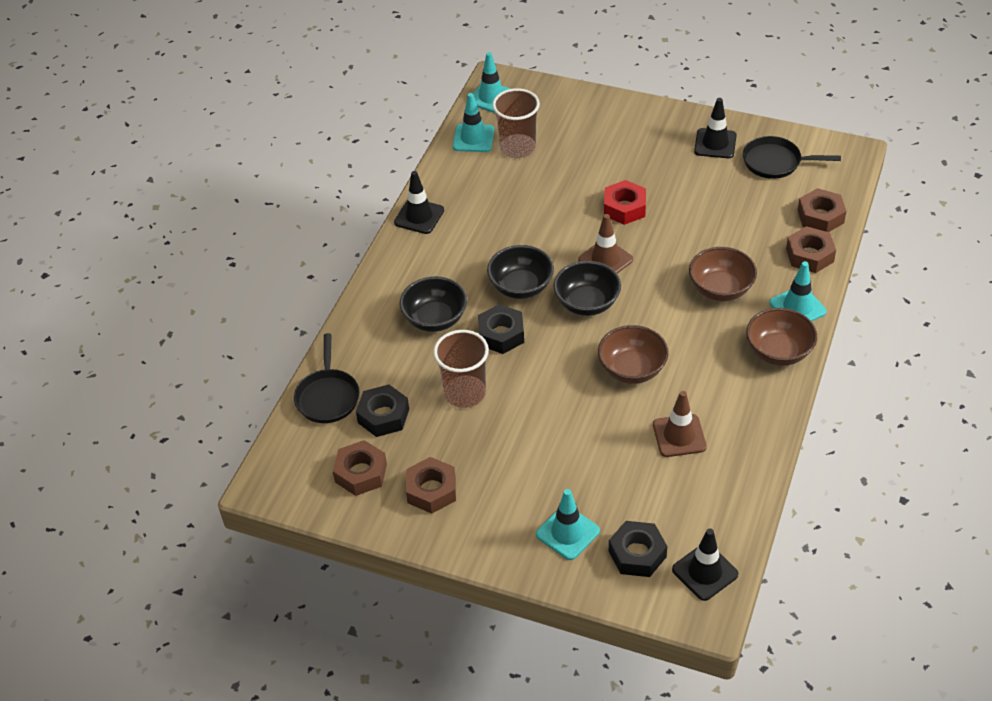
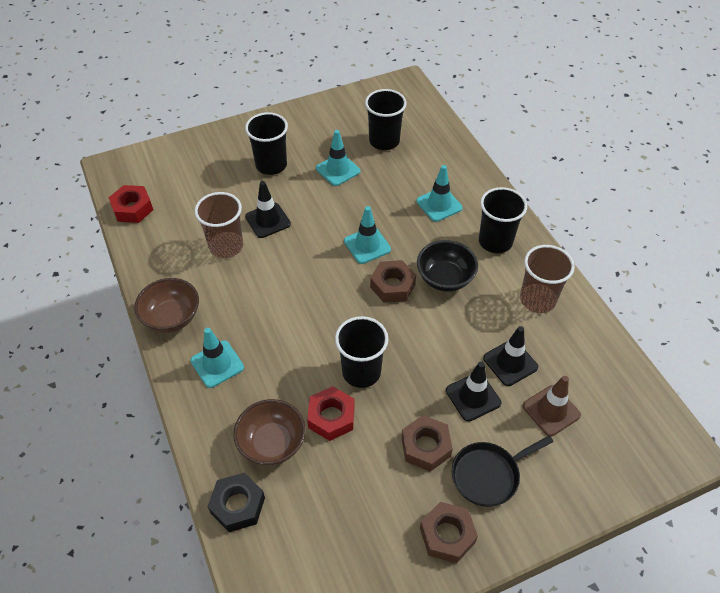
black bowl: [400,276,467,332] [487,245,554,299] [553,261,621,316] = 3 -> [417,240,478,292] = 1
black cup: none = 0 -> [245,112,288,175] [335,316,388,388] [365,89,406,150] [479,187,527,253] = 4
black nut: [356,384,409,437] [478,304,524,354] [609,521,667,577] = 3 -> [207,473,265,532] = 1
black pan: [294,333,360,423] [743,136,841,179] = 2 -> [452,435,554,507] = 1
brown bowl: [598,325,669,384] [689,247,757,301] [746,308,817,366] = 3 -> [134,278,199,333] [234,399,306,466] = 2
brown nut: [333,440,387,496] [406,457,456,514] [786,226,836,273] [798,188,846,232] = 4 -> [370,260,416,303] [401,415,453,472] [420,502,478,563] = 3
brown traffic cone: [578,214,633,273] [653,391,707,457] = 2 -> [523,376,581,436] = 1
red nut: [604,180,646,225] = 1 -> [109,185,153,223] [307,386,354,441] = 2

